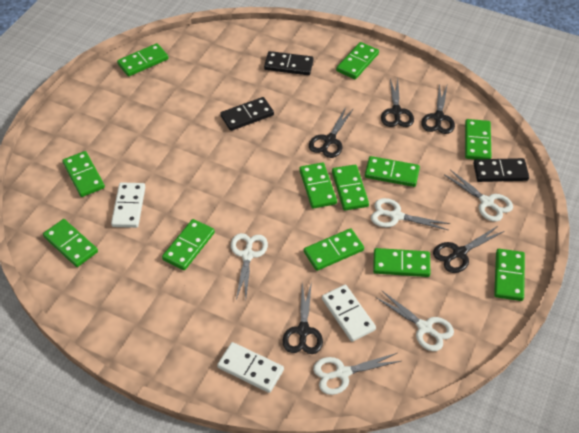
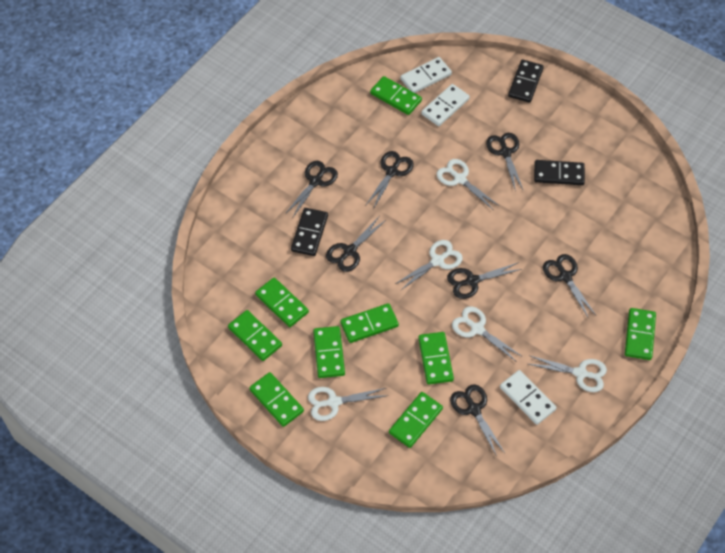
black scissors: [283,281,323,354] [309,107,354,158] [381,79,414,127] [421,83,455,134] [433,225,505,273] = 5 -> [285,161,338,218] [326,217,386,272] [366,151,414,209] [447,262,522,299] [450,384,505,457] [486,133,524,192] [543,254,596,319] = 7
green domino: [43,219,98,267] [62,151,105,197] [117,43,168,77] [162,219,215,270] [299,162,337,209] [304,228,364,271] [332,165,369,211] [336,42,379,79] [365,156,420,187] [373,248,430,277] [465,119,491,159] [494,249,525,301] = 12 -> [228,310,282,361] [249,372,304,427] [255,278,309,327] [313,326,345,378] [340,303,399,343] [370,76,422,115] [389,392,443,448] [418,332,454,384] [625,308,656,360] = 9

